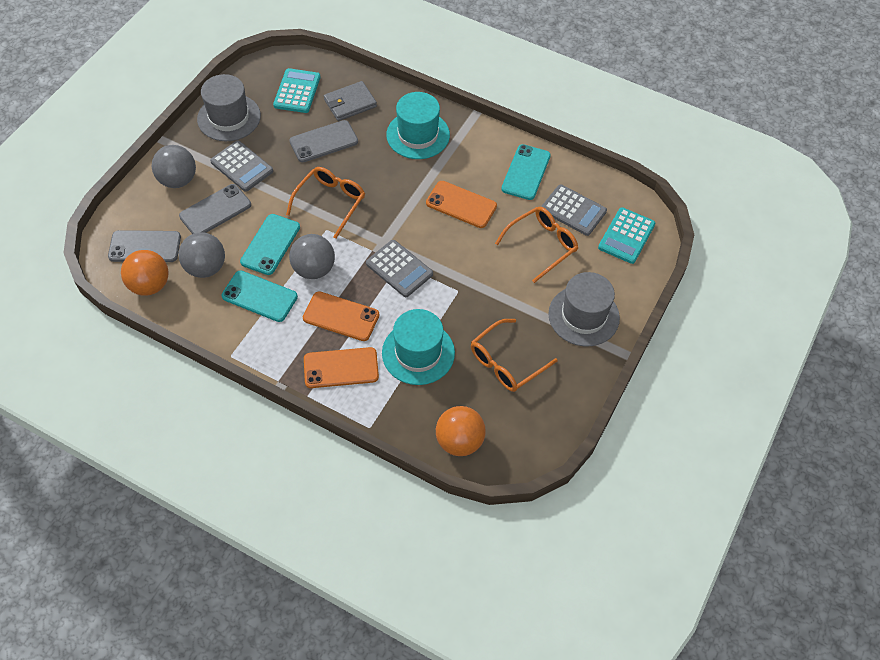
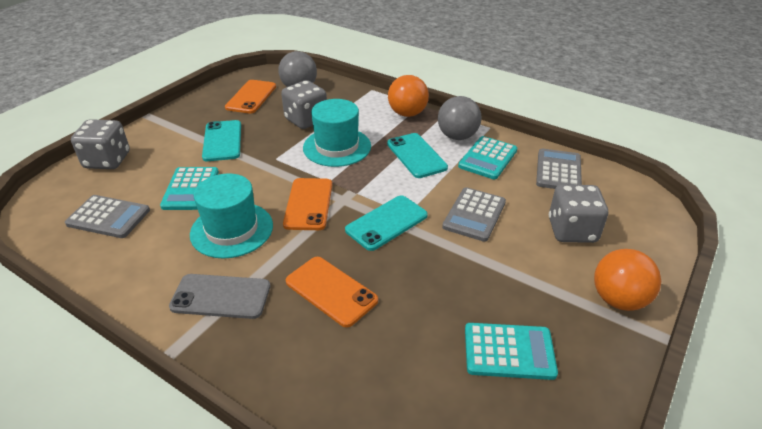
grey ball: [152,145,196,188] [178,232,225,278] [289,234,335,279] = 3 -> [278,51,317,87] [438,96,482,140] = 2
grey dice: none = 0 -> [71,119,130,169] [281,80,327,129] [549,185,608,243] = 3
grey hat: [197,74,261,141] [548,272,620,347] = 2 -> none = 0
grey phone: [108,230,181,262] [179,184,251,234] [289,120,358,162] = 3 -> [169,274,270,319] = 1
grey wallet: [324,81,377,121] = 1 -> none = 0
orange glasses: [286,167,365,239] [471,319,558,392] [495,207,578,283] = 3 -> none = 0
turquoise calculator: [273,68,321,113] [598,207,655,264] = 2 -> [160,167,219,210] [458,136,517,179] [465,323,558,380] = 3

